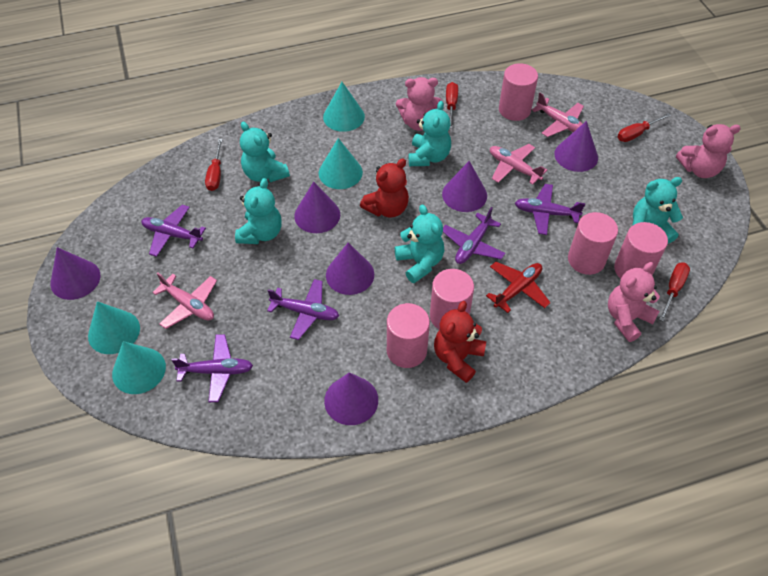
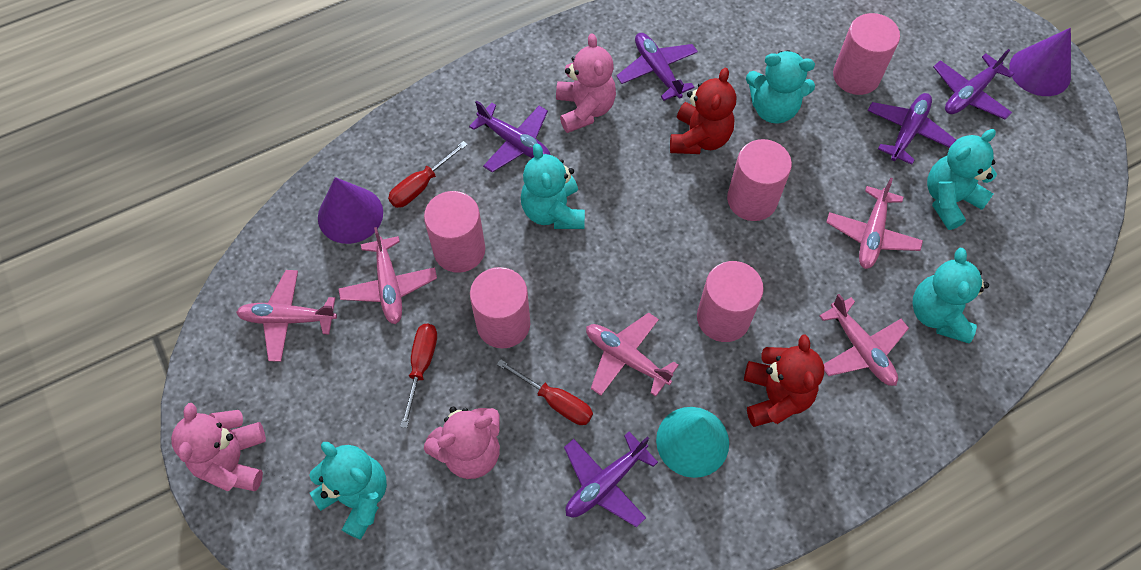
pink plane: [152,272,217,329] [490,144,547,185] [532,93,584,137] = 3 -> [236,270,337,362] [338,227,437,324] [586,313,679,397] [819,294,909,386] [826,178,923,269] = 5
purple cone: [51,247,100,300] [294,181,340,233] [324,372,378,425] [326,243,374,295] [442,161,487,212] [555,121,598,172] = 6 -> [318,177,383,244] [1009,28,1071,96] = 2
red plane: [486,262,551,313] = 1 -> none = 0
red screwdriver: [205,139,223,191] [446,82,458,129] [618,113,671,142] [659,262,690,322] = 4 -> [388,141,468,208] [400,324,437,428] [497,359,593,425] = 3
turquoise cone: [88,301,140,354] [112,341,166,394] [319,138,363,189] [323,82,365,132] = 4 -> [656,407,729,478] = 1

